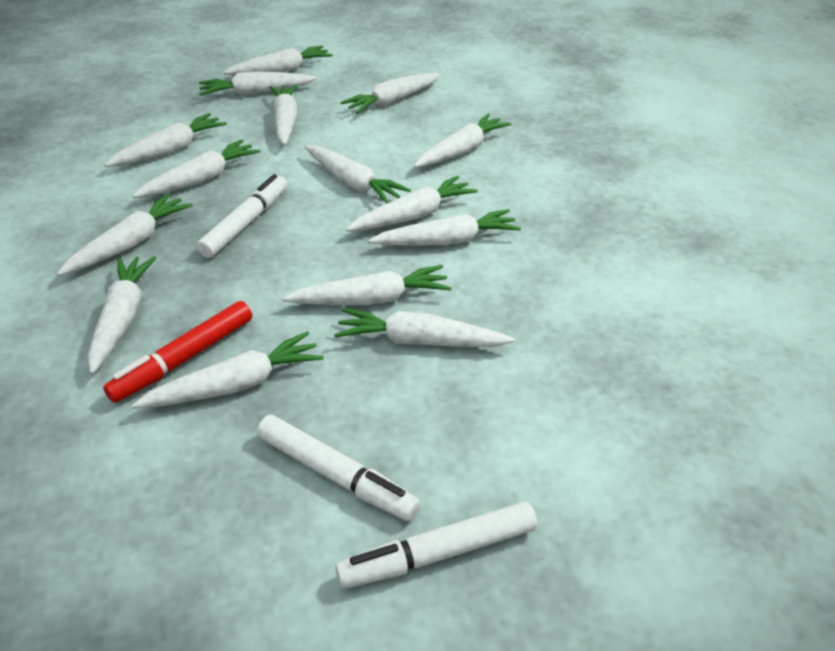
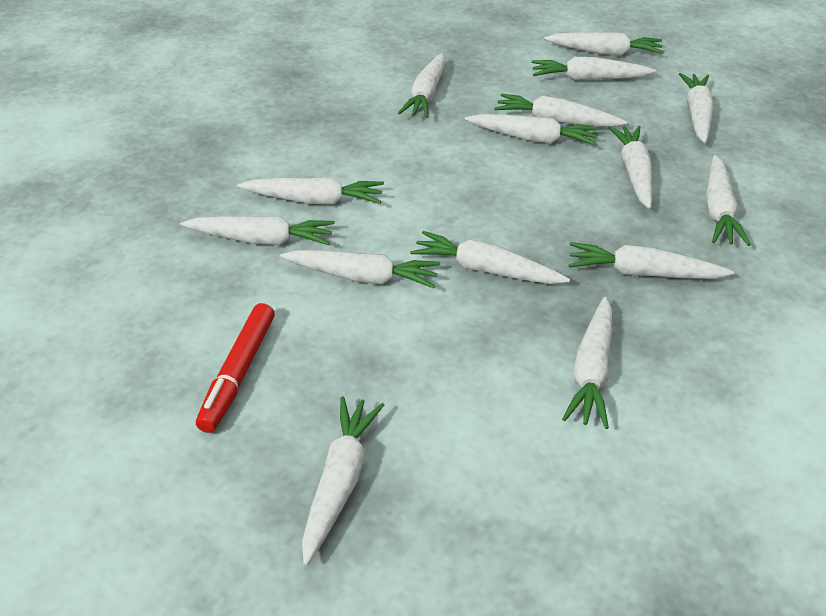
white marker: [196,174,287,258] [257,415,420,521] [335,502,537,589] = 3 -> none = 0

